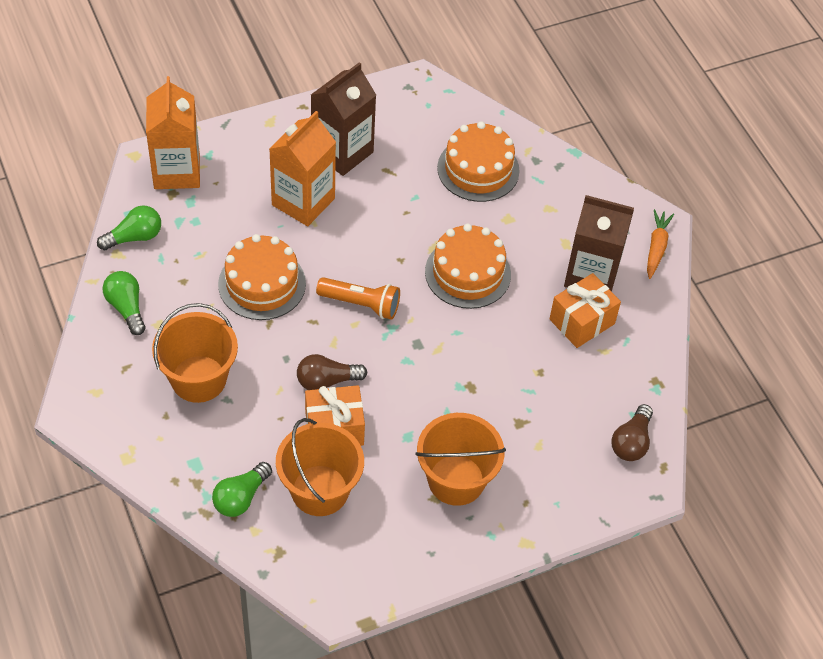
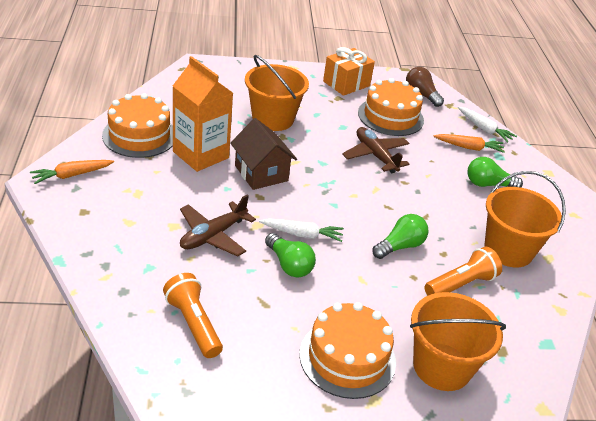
brown carton: [311,62,376,176] [564,195,634,292] = 2 -> none = 0
brown house: none = 0 -> [230,118,297,190] = 1
brown light bulb: [297,354,367,390] [611,404,653,461] = 2 -> [406,67,444,107] = 1
brown plane: none = 0 -> [180,195,256,257] [342,127,410,173] = 2
orange carrot: [647,209,674,279] = 1 -> [30,160,114,184] [434,134,505,153] = 2
orange carton: [146,76,200,189] [269,111,336,226] = 2 -> [173,56,233,172] = 1
orange flashlight: [316,277,400,320] = 1 -> [163,273,223,358] [425,246,502,296] = 2
orange gift: [305,385,365,446] [550,273,621,348] = 2 -> [323,47,375,96] = 1
white carrot: none = 0 -> [259,218,344,242] [458,107,517,142] = 2

